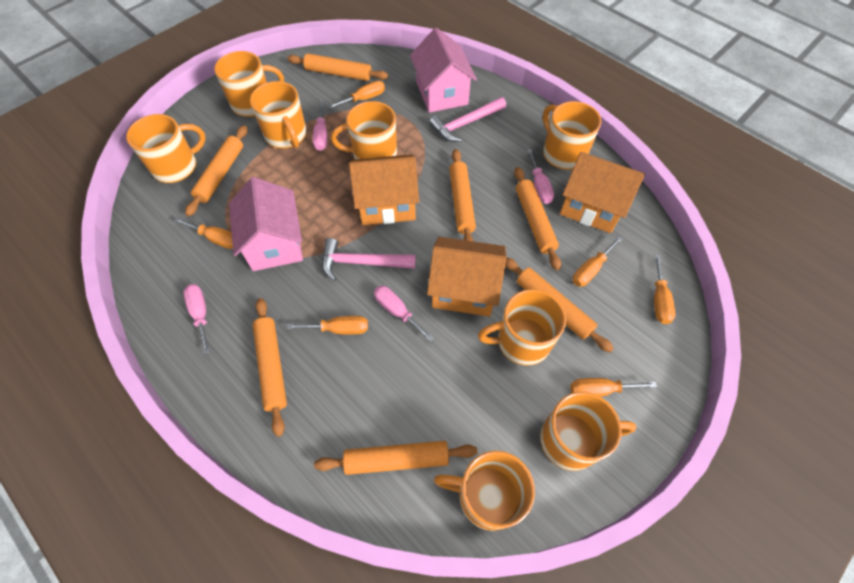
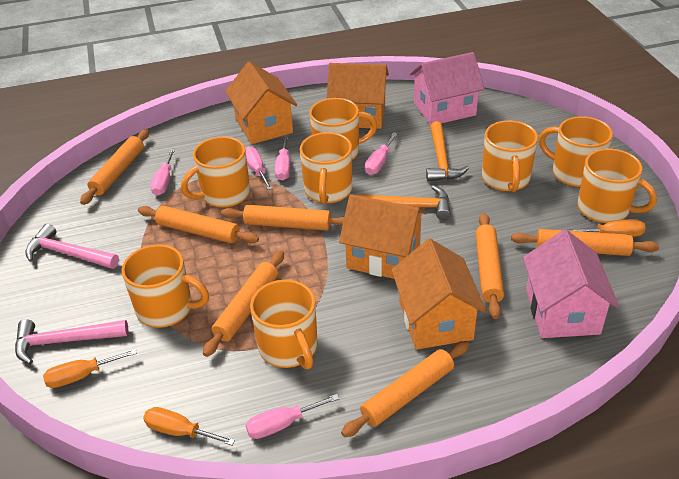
orange hammer: none = 0 -> [356,185,451,220] [426,121,469,181] = 2
orange house: [349,154,419,225] [427,237,507,317] [560,152,645,233] = 3 -> [225,62,297,144] [327,63,389,129] [339,194,427,279] [392,239,487,350] = 4
orange screwdriver: [174,218,233,249] [287,316,368,335] [328,81,385,109] [570,378,657,397] [573,236,623,287] [654,254,675,324] = 6 -> [43,349,137,388] [143,407,235,445] [564,219,646,237] = 3
pink screwdriver: [183,284,210,354] [313,102,327,151] [374,286,434,342] [527,149,554,204] = 4 -> [150,149,175,196] [245,147,273,190] [246,394,339,439] [275,135,290,181] [365,132,398,175] = 5

